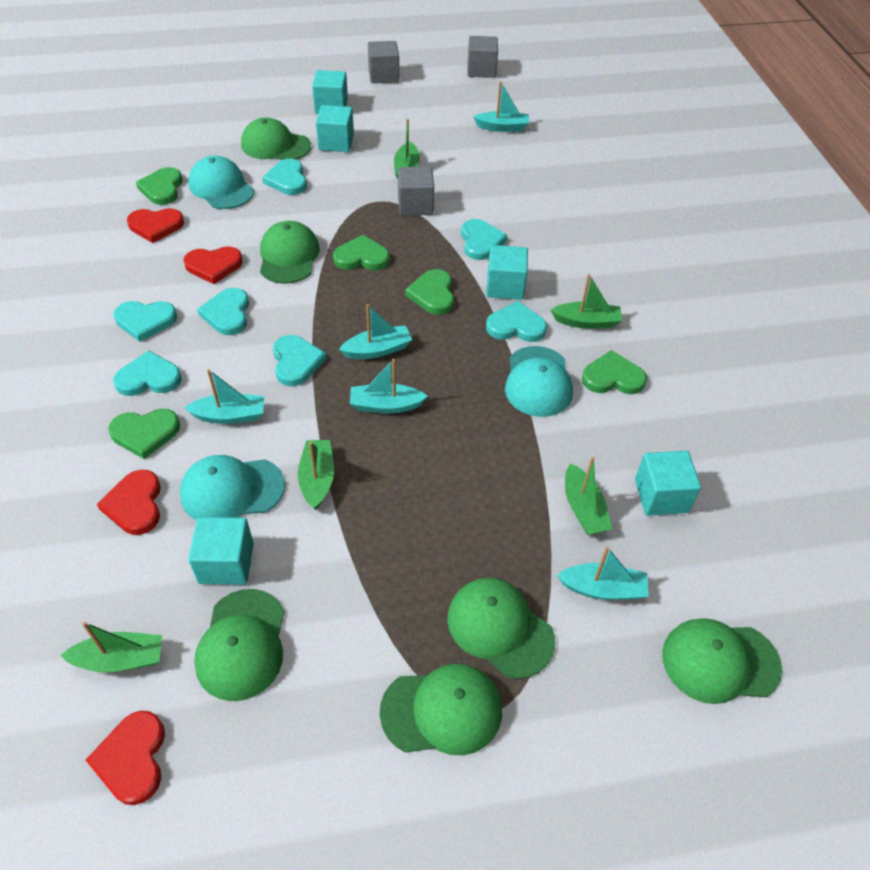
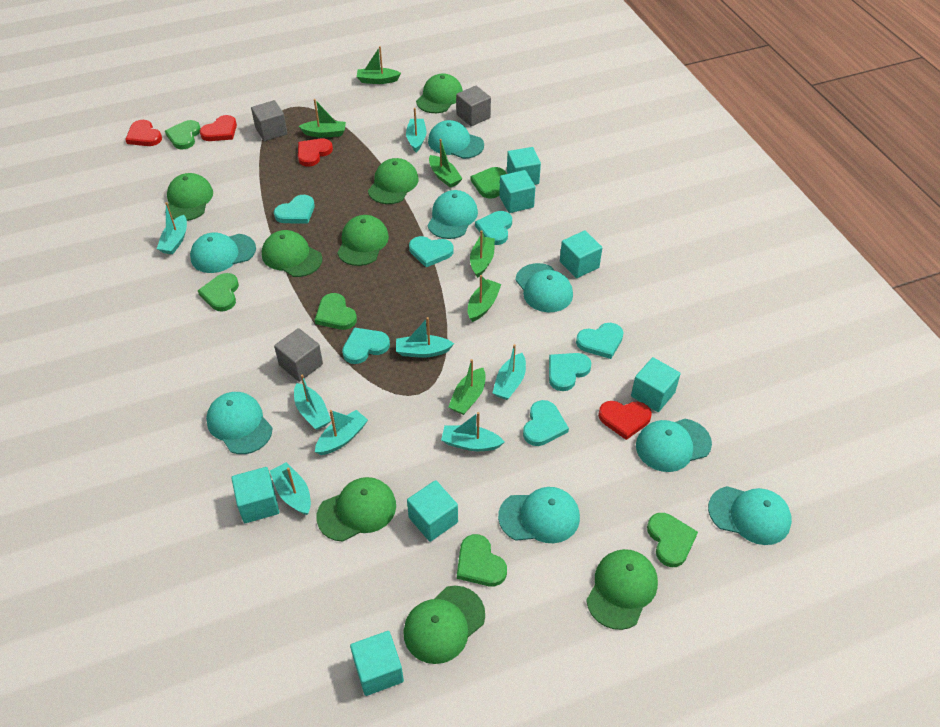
green boat: [61,621,163,672] [298,440,334,510] [394,119,420,179] [551,274,622,329] [565,457,612,535] = 5 -> [298,99,346,138] [357,46,401,84] [429,139,463,188] [448,359,486,415] [468,275,502,322] [470,230,495,278] = 6
green cap: [194,589,284,701] [241,117,311,160] [260,221,320,284] [380,664,502,755] [447,578,555,679] [662,618,782,704] = 6 -> [165,173,213,221] [262,230,322,277] [316,477,396,542] [337,215,389,266] [368,158,418,204] [403,586,485,664] [416,73,463,113] [586,549,658,630] = 8
green heart: [108,409,180,459] [136,167,183,205] [333,235,390,271] [405,269,454,315] [582,350,647,394] = 5 -> [165,120,201,149] [198,273,239,312] [315,293,357,330] [457,534,507,586] [471,167,507,199] [647,513,698,567] = 6
turquoise boat: [184,369,264,424] [339,304,412,359] [350,359,428,413] [473,81,529,132] [557,547,649,600] = 5 -> [157,202,187,254] [270,462,311,515] [294,374,331,430] [315,410,368,455] [396,317,454,358] [406,108,426,152] [441,412,505,451] [492,344,526,400] = 8
turquoise cap: [180,455,285,520] [188,156,254,209] [505,346,573,417] = 3 -> [190,233,256,273] [206,392,273,454] [427,190,478,239] [428,120,484,159] [498,487,580,543] [515,263,573,312] [636,419,712,472] [708,486,792,545] = 8
turquoise cube: [188,517,254,585] [312,70,348,114] [316,105,354,152] [486,245,528,300] [635,451,701,516] = 5 -> [231,467,279,523] [350,631,404,696] [407,480,458,542] [499,170,535,213] [507,147,541,185] [560,230,602,278] [631,357,681,412] = 7

